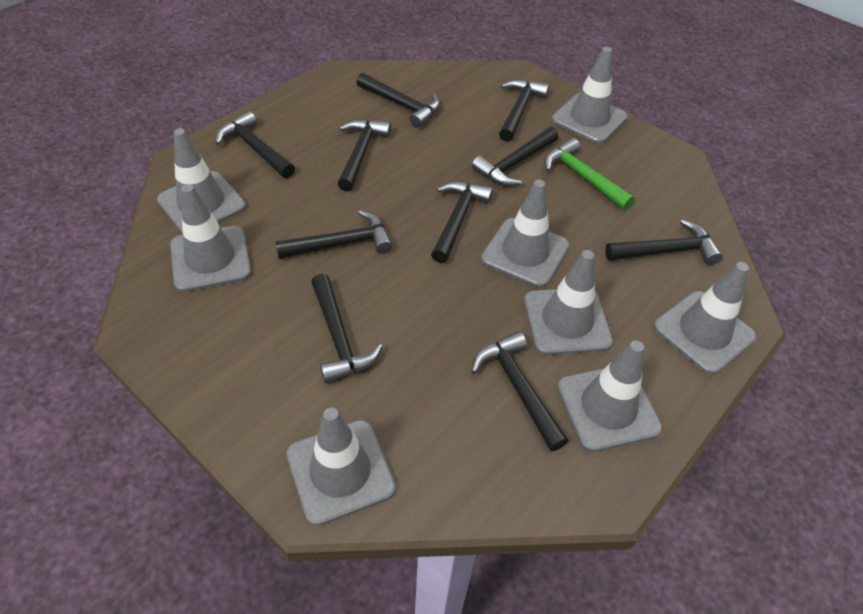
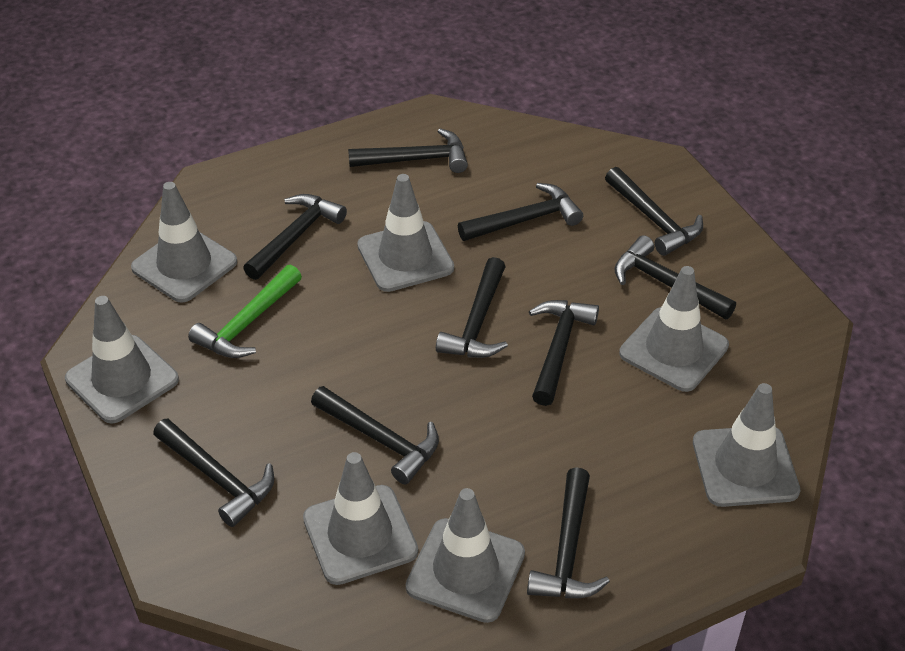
grey traffic cone: [157,128,246,233] [170,184,251,292] [286,407,395,526] [481,180,569,287] [524,250,613,355] [552,47,627,144] [557,340,662,452] [654,262,756,374] = 8 -> [65,296,179,424] [131,182,237,303] [303,452,418,585] [357,174,454,292] [406,488,525,623] [619,266,729,392] [693,383,800,507] = 7

